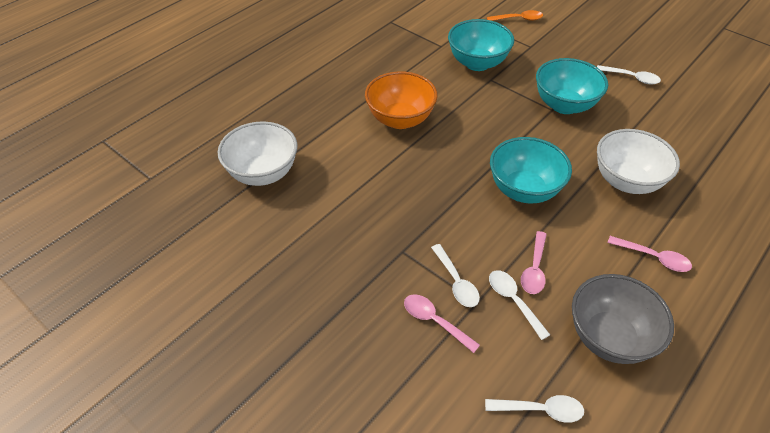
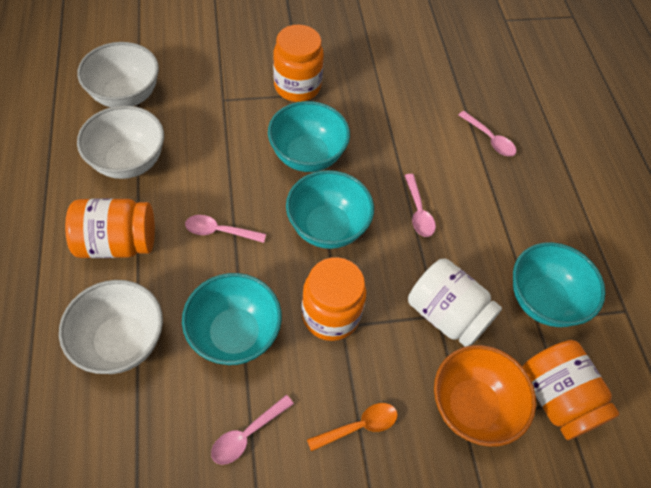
grey bowl: [572,274,674,364] = 1 -> none = 0
orange jar: none = 0 -> [65,198,155,258] [273,24,324,102] [302,257,366,341] [523,340,619,440] = 4
pink spoon: [404,294,480,353] [521,231,547,294] [608,236,692,272] = 3 -> [185,215,266,243] [211,395,294,465] [404,174,436,237] [459,111,516,156] = 4
turquoise bowl: [448,19,514,71] [490,137,572,203] [536,58,608,114] = 3 -> [182,273,282,365] [268,101,350,172] [286,170,374,249] [513,242,606,327] = 4
white bowl: [218,121,297,186] [597,129,680,194] = 2 -> [59,280,163,374] [77,42,159,107] [77,105,164,179] = 3
white jar: none = 0 -> [408,258,502,347] = 1
white spoon: [431,244,480,307] [485,395,584,423] [489,270,550,340] [597,65,661,85] = 4 -> none = 0

